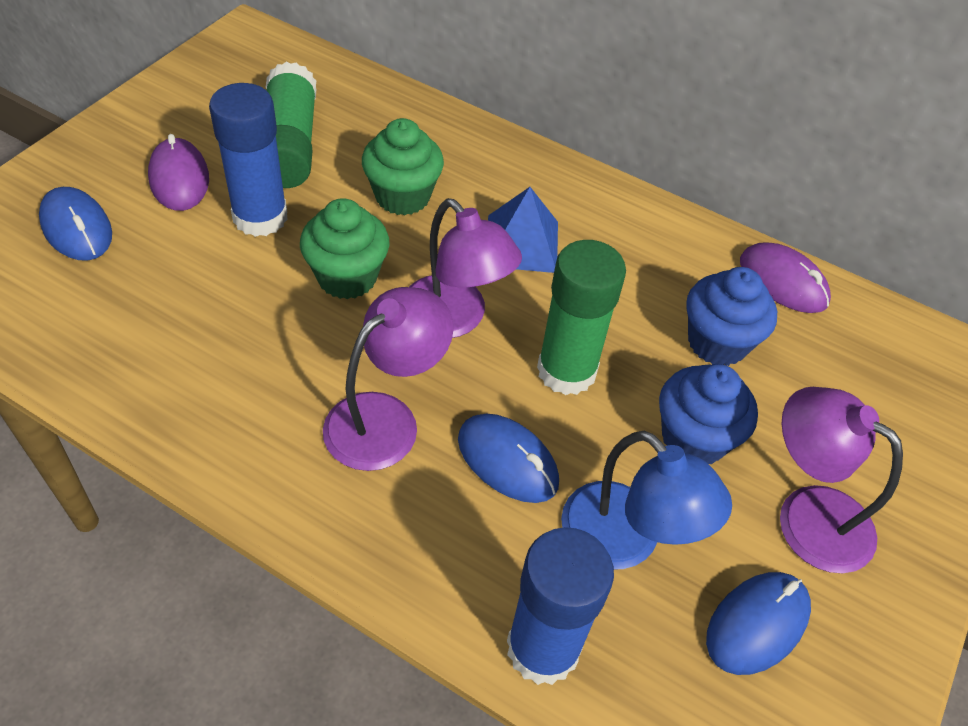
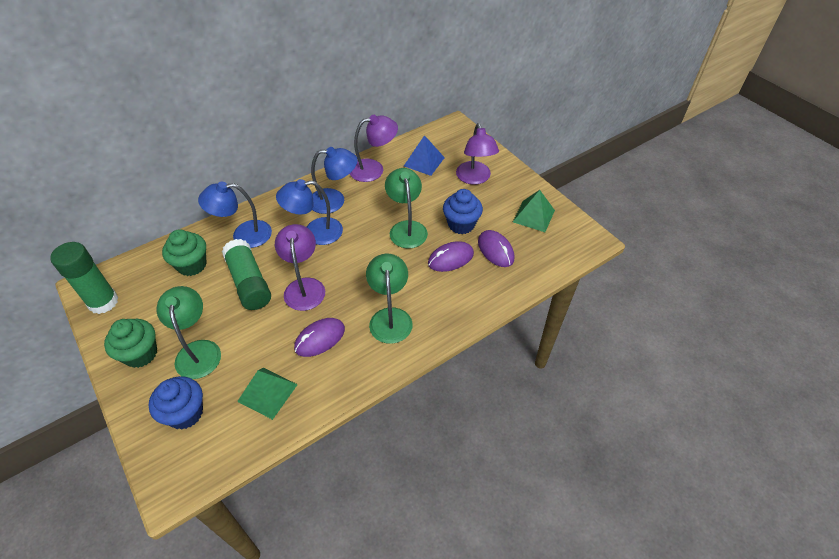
blue glue stick: [209,83,288,237] [507,527,614,685] = 2 -> none = 0
blue lamp: [561,431,732,569] = 1 -> [198,182,272,248] [276,179,343,245] [311,147,358,214] = 3
blue mouse: [39,187,112,261] [458,414,559,503] [706,572,811,675] = 3 -> none = 0
green lamp: none = 0 -> [157,286,221,379] [366,254,413,344] [385,168,428,248] = 3
green pyramid: none = 0 -> [237,368,298,420] [513,190,555,232] = 2
purple mouse: [148,134,209,211] [740,242,831,313] = 2 -> [294,318,345,357] [428,241,474,272] [478,230,514,267] = 3

